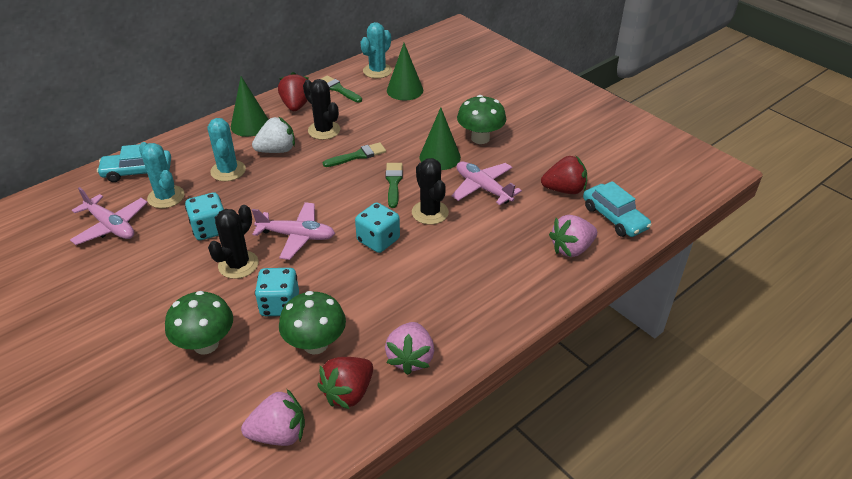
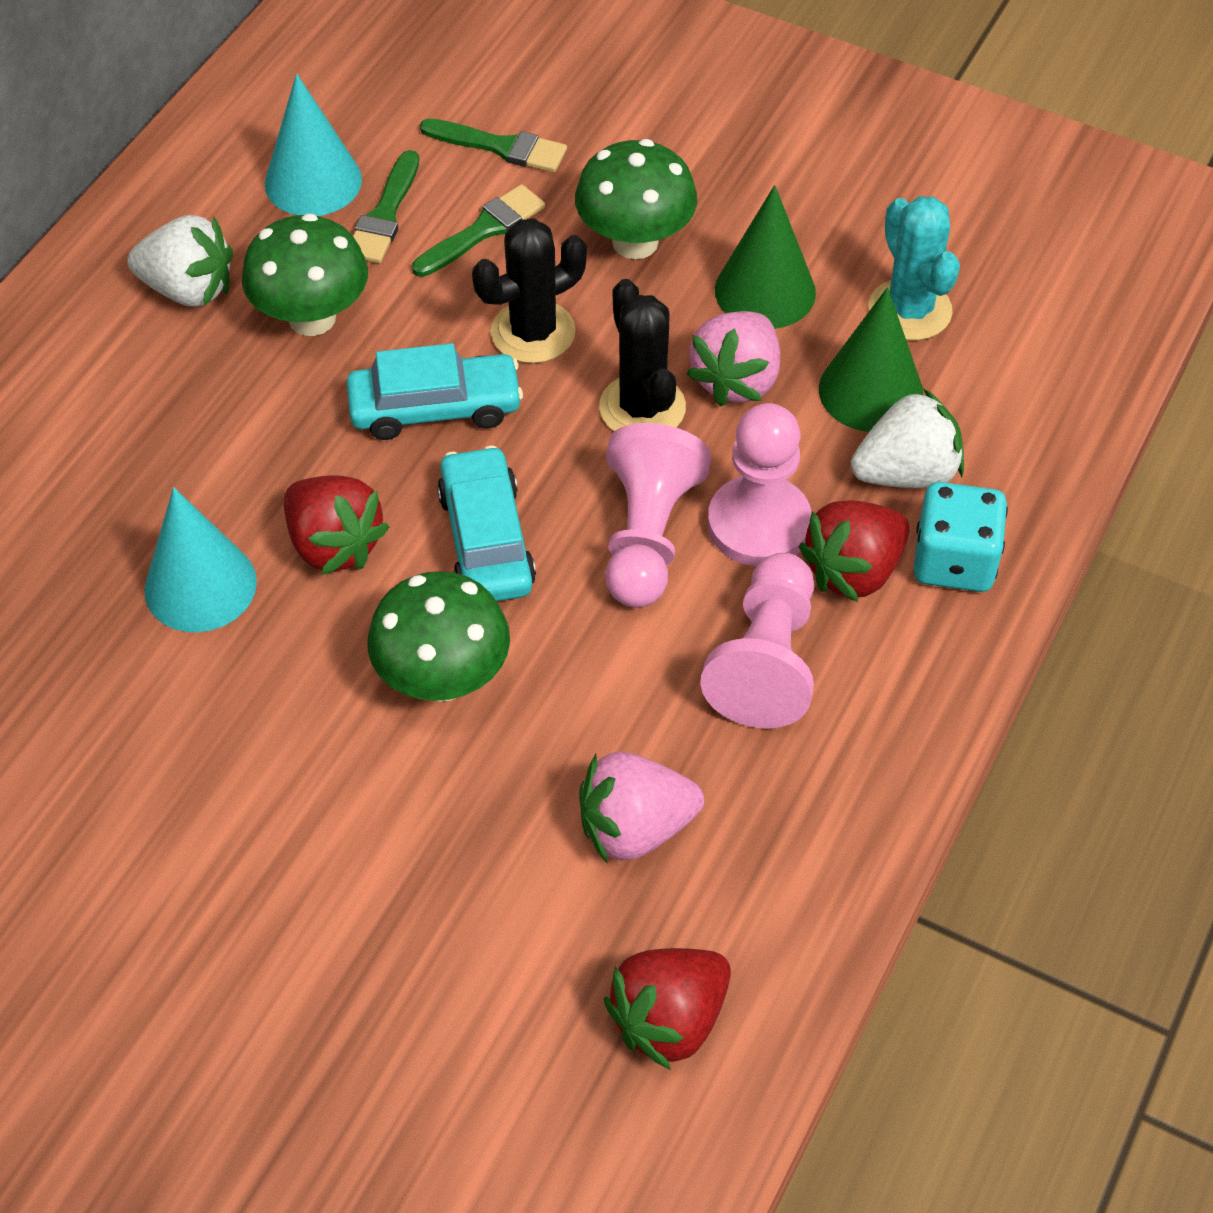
black cactus: [208,205,258,279] [303,79,340,140] [412,158,449,225] = 3 -> [472,218,587,363] [599,279,686,432] = 2
green cone: [231,76,269,137] [387,43,423,101] [420,107,461,170] = 3 -> [715,185,816,329] [819,287,923,432] = 2
pink pawn: none = 0 -> [605,423,711,608] [700,553,814,729] [708,403,812,566] = 3
pink plane: [70,187,148,245] [252,202,335,260] [451,161,522,205] = 3 -> none = 0
pink strawberry: [241,389,305,446] [385,322,434,375] [549,215,597,257] = 3 -> [579,752,704,863] [686,311,780,407] = 2
turquoise cactus: [139,142,185,208] [208,118,246,181] [360,22,392,78] = 3 -> [868,196,960,341] = 1
turquoise cone: none = 0 -> [144,487,257,632] [265,74,362,216] = 2
turquoise dice: [185,193,224,240] [255,268,299,316] [355,202,400,253] = 3 -> [913,482,1008,592] = 1
white strawberry: [252,116,295,153] = 1 -> [127,215,233,306] [851,388,964,488] = 2

